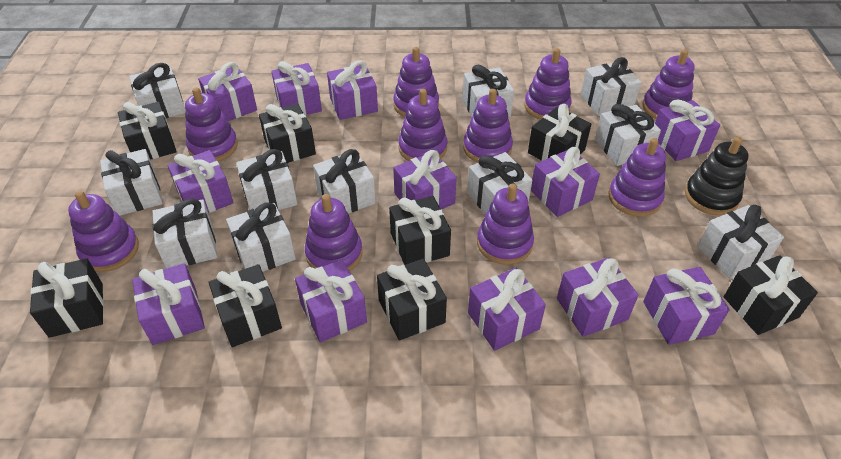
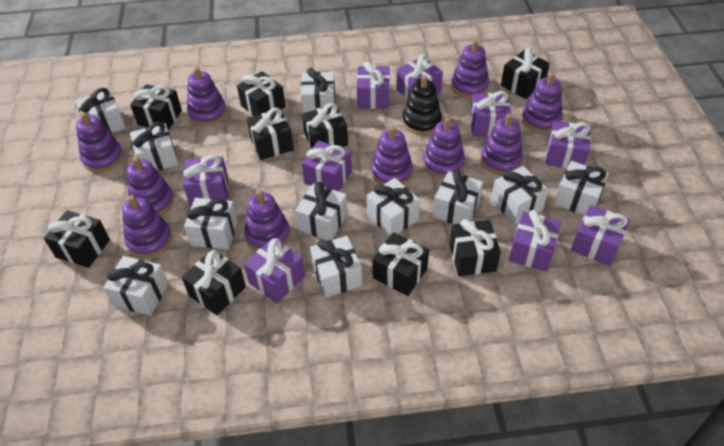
black gift: [30,259,104,338] [118,102,177,160] [209,264,282,347] [259,104,316,163] [377,259,447,340] [389,196,451,265] [528,104,591,161] [724,255,818,335] = 8 -> [44,210,110,268] [130,84,182,130] [182,250,246,316] [237,71,286,116] [247,108,294,160] [302,103,348,148] [372,232,429,296] [450,219,501,276] [501,48,550,99] = 9
purple gift: [132,263,205,345] [167,150,234,213] [198,62,257,121] [271,61,322,115] [295,260,367,342] [327,61,378,120] [393,150,457,209] [468,268,546,351] [531,147,600,217] [557,257,639,337] [643,267,730,345] [655,100,720,161] = 12 -> [183,155,228,206] [244,238,305,303] [302,141,352,191] [357,61,390,109] [397,54,443,99] [470,91,511,137] [509,210,561,272] [546,121,591,168] [571,205,630,266] = 9

